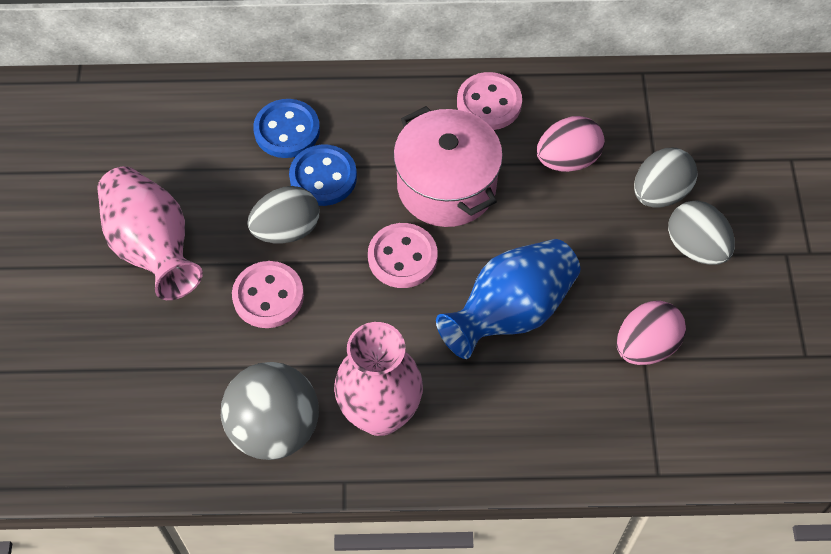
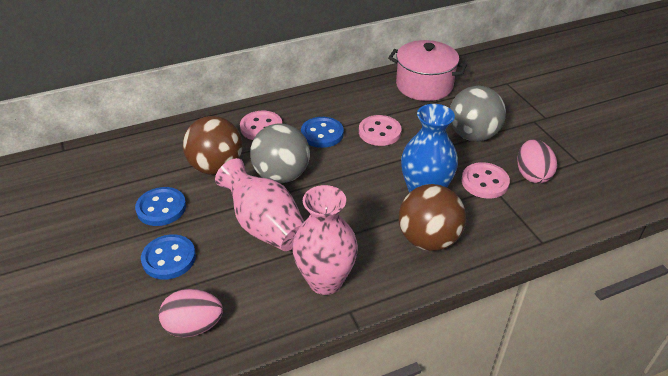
blue button: [253,99,320,158] [289,144,357,206] = 2 -> [135,187,186,226] [141,234,196,280] [301,117,344,148] = 3
brown ball: none = 0 -> [183,116,243,175] [399,184,466,251] = 2
grey ball: [221,362,319,460] = 1 -> [250,124,310,183] [450,86,506,142] = 2
grey egg: [247,186,320,244] [634,148,698,208] [668,201,735,265] = 3 -> none = 0

